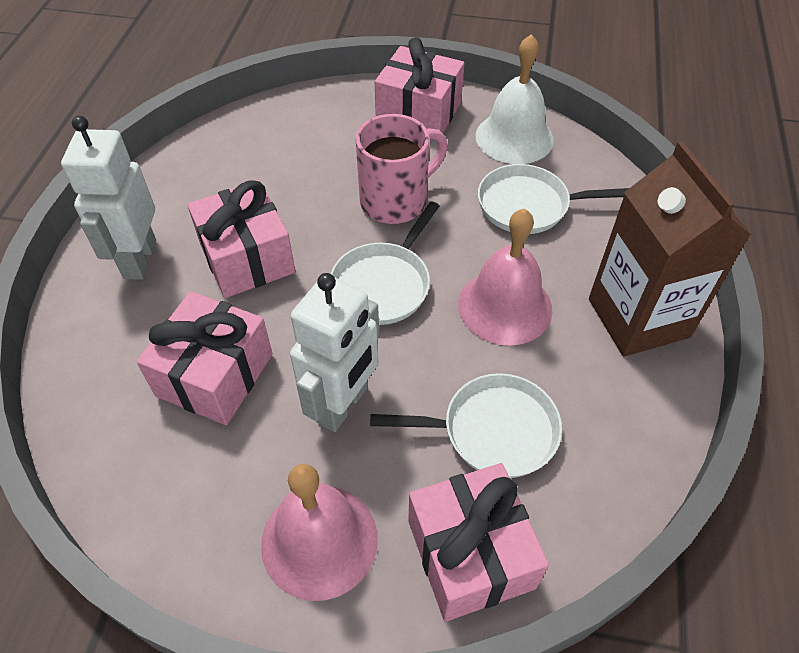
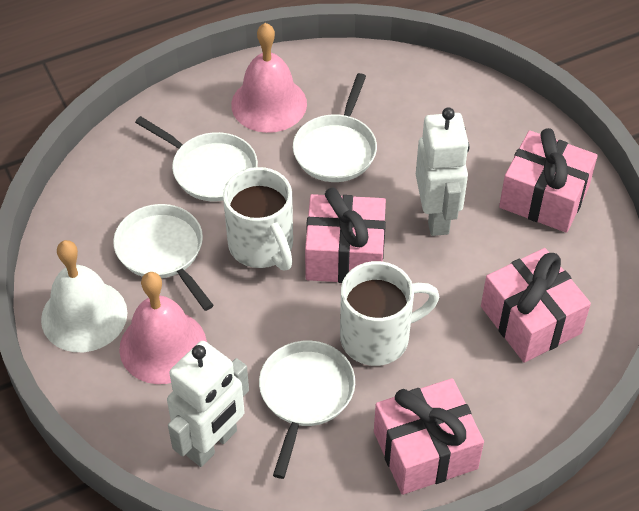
brown carton: [589,141,751,356] = 1 -> none = 0
pink mug: [356,114,448,224] = 1 -> none = 0
white mug: none = 0 -> [223,167,293,270] [340,261,439,366] = 2
white pan: [331,202,440,325] [370,373,562,478] [478,164,629,234] = 3 -> [113,204,214,311] [135,116,258,201] [259,340,355,479] [293,73,377,182] = 4

